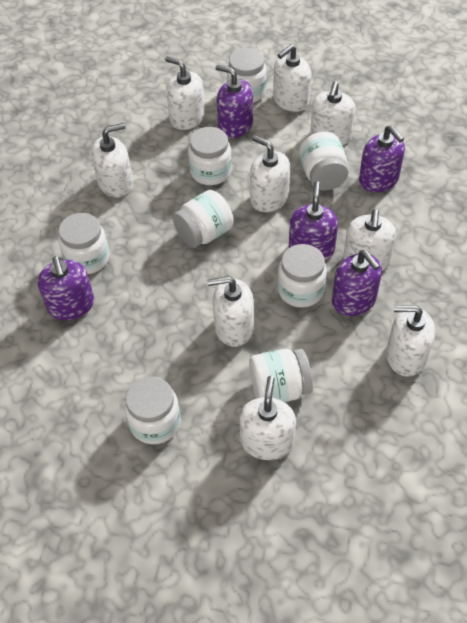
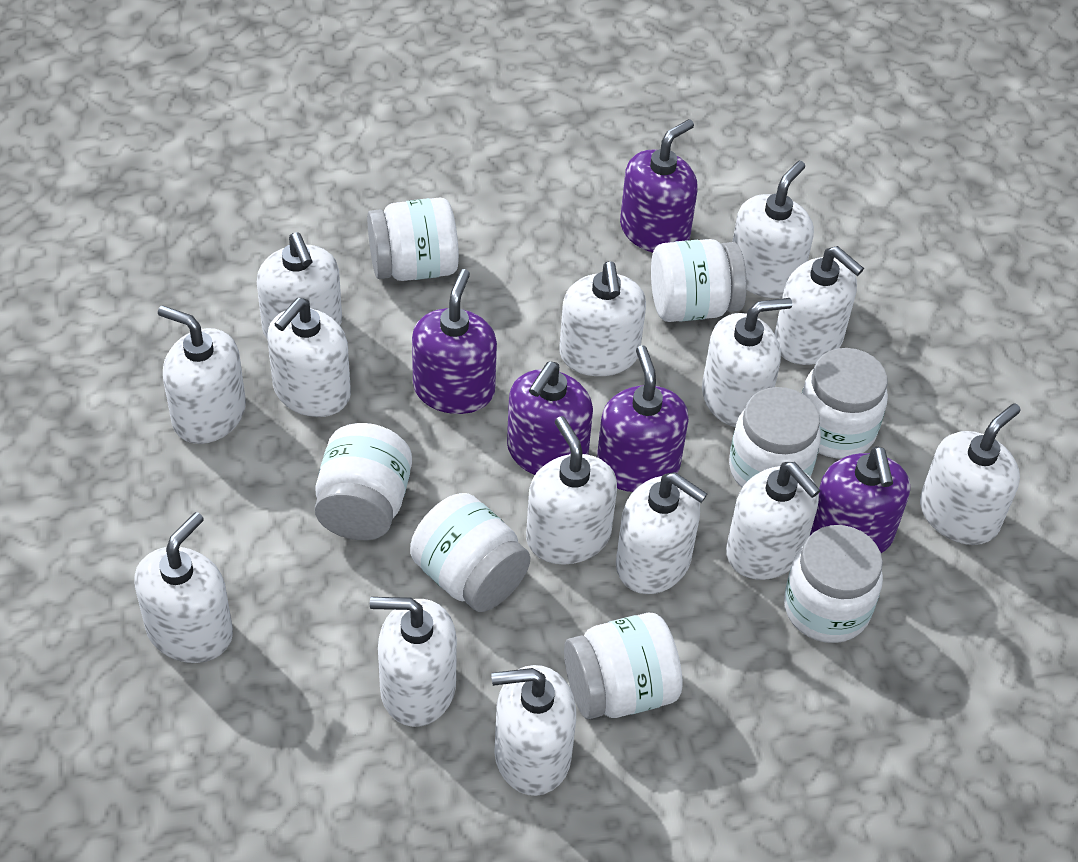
white soap dispenser: [91,123,133,198] [165,56,205,130] [207,276,254,347] [239,376,296,460] [250,135,290,212] [273,44,311,112] [310,81,355,145] [343,209,396,271] [386,305,435,377] = 9 -> [134,512,233,663] [158,305,246,444] [257,232,342,338] [267,298,351,417] [370,597,457,727] [491,665,576,796] [526,416,617,565] [559,261,646,376] [616,472,707,594] [702,298,792,427] [726,462,821,580] [732,161,814,298] [774,246,864,365] [920,403,1021,545] = 14

